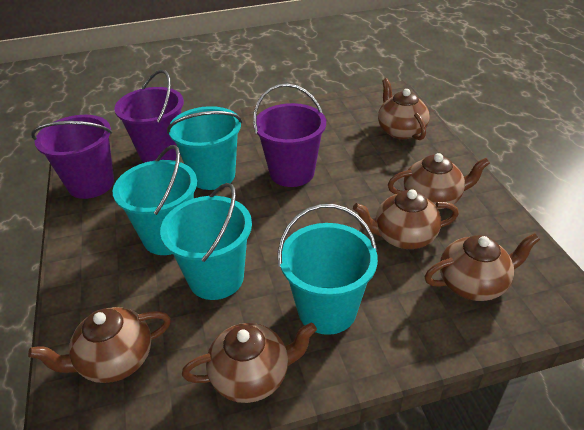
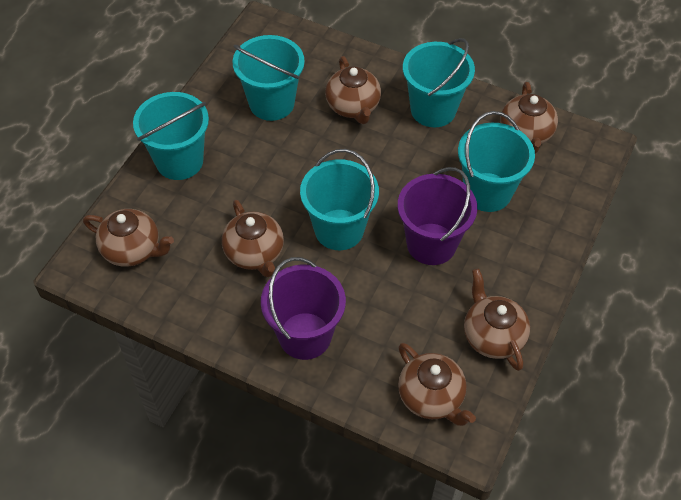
purple bucket: [31,115,114,199] [114,70,184,163] [253,83,326,187] = 3 -> [261,257,346,360] [398,167,477,265] = 2
turquoise bucket: [113,145,197,255] [160,183,252,300] [167,106,242,190] [278,204,378,335] = 4 -> [133,92,209,180] [233,35,305,121] [300,149,379,250] [403,38,475,127] [458,111,535,212] = 5

